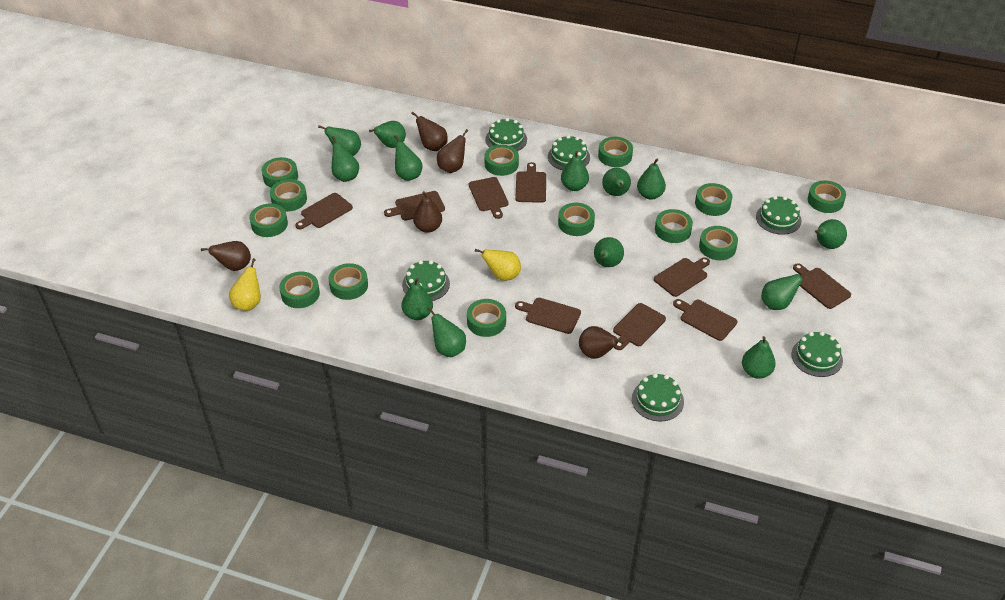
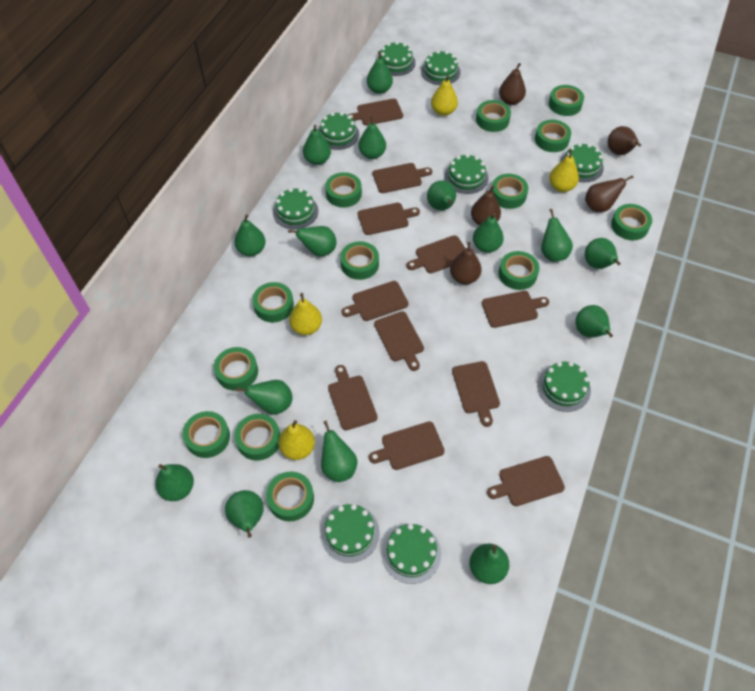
brown cutting board: [295,193,353,229] [384,191,445,221] [469,177,509,219] [515,162,546,203] [515,298,581,334] [613,303,666,350] [654,257,710,297] [673,299,737,341] [793,263,851,309] = 9 -> [328,365,378,430] [342,281,409,321] [348,99,403,126] [358,203,420,235] [369,421,445,470] [373,163,432,193] [374,311,424,371] [406,235,466,273] [452,361,500,427] [482,291,549,328] [487,456,565,506] = 11
green cake: [402,260,450,301] [485,118,527,151] [548,135,590,170] [632,373,684,421] [756,196,802,235] [791,331,843,377] = 6 -> [273,188,318,229] [318,112,359,150] [320,504,380,563] [378,41,415,76] [381,524,441,584] [421,50,461,85] [444,154,488,194] [537,362,591,412] [560,143,604,182] = 9
green pear: [318,125,361,156] [332,136,359,182] [369,121,406,148] [394,135,422,181] [401,278,433,320] [428,307,466,357] [561,151,589,191] [594,237,624,267] [602,168,631,196] [637,159,666,200] [742,336,776,379] [761,271,809,310] [815,219,847,249] = 13 -> [155,464,194,501] [225,490,264,538] [234,214,265,256] [236,380,293,415] [288,226,337,257] [303,125,331,165] [321,421,357,482] [358,116,386,159] [367,51,393,94] [427,180,456,210] [469,544,509,584] [473,213,504,253] [541,209,573,262] [575,305,613,337] [585,238,621,269] = 15
yellow pear: [229,258,261,311] [475,249,521,281] = 2 -> [278,420,315,460] [289,293,322,335] [431,75,458,116] [549,149,579,192] = 4

